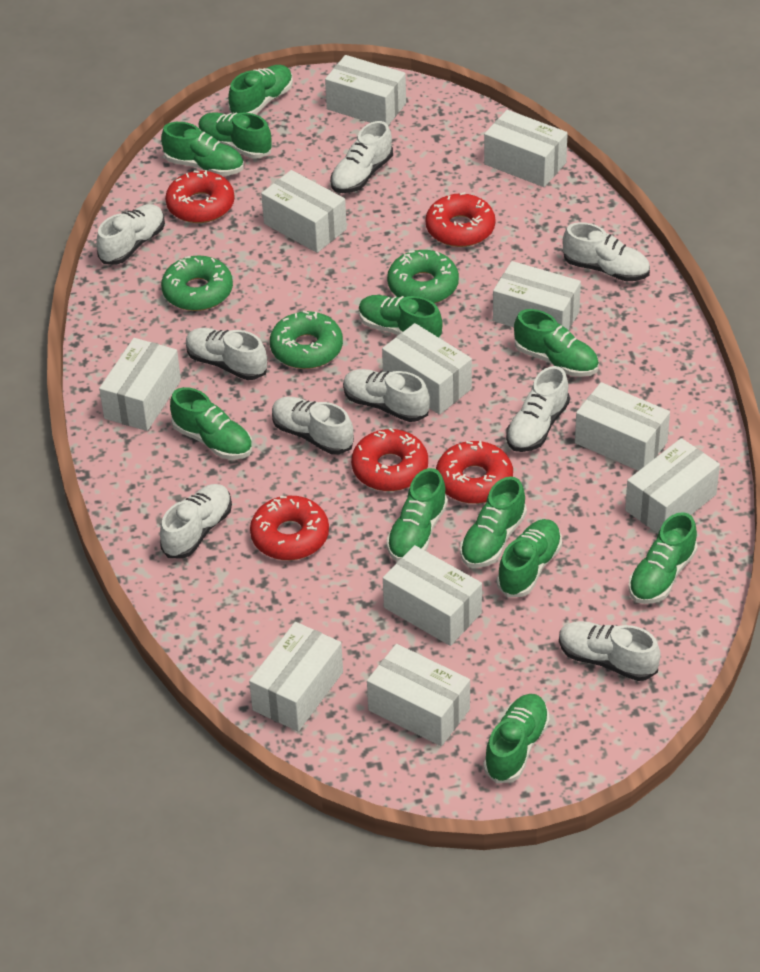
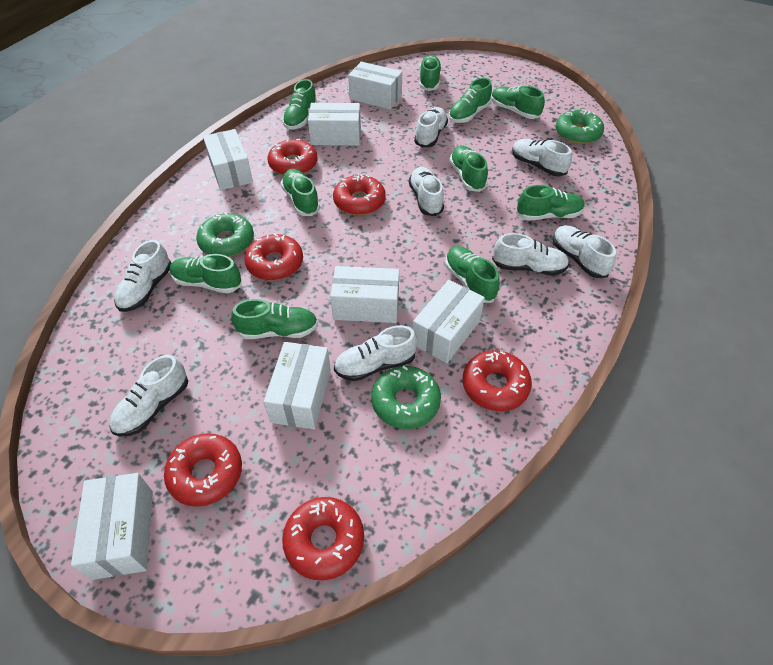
green shoe: [161,122,244,176] [170,387,252,460] [198,113,272,159] [228,65,293,114] [358,295,443,339] [387,468,448,562] [460,477,527,568] [483,694,550,783] [497,519,562,597] [514,309,599,377] [628,512,697,604] = 11 -> [170,254,242,293] [231,299,318,339] [281,169,320,216] [282,79,317,130] [419,55,442,91] [445,246,500,303] [449,78,492,123] [449,146,488,192] [491,86,545,119] [516,185,585,221] = 10
red donut: [165,170,235,223] [250,496,329,560] [351,428,428,491] [425,192,495,247] [436,441,513,504] = 5 -> [164,433,242,507] [244,234,303,280] [268,139,318,175] [282,497,364,580] [333,175,386,215] [463,350,532,411] = 6
white box: [99,338,181,431] [249,622,343,731] [261,170,347,253] [325,55,406,126] [367,644,470,746] [382,323,472,415] [383,545,482,646] [484,110,568,187] [493,261,581,330] [575,382,670,471] [625,438,720,533] = 11 -> [71,473,153,580] [203,129,253,190] [264,342,331,429] [308,103,361,145] [330,266,399,323] [348,62,402,109] [413,280,485,363] = 7
white shoe: [96,204,165,265] [160,484,232,559] [186,328,267,380] [272,397,354,454] [330,121,393,193] [343,369,430,422] [506,366,570,452] [559,621,661,681] [563,222,650,281] = 9 -> [109,355,188,436] [114,240,171,312] [334,325,417,381] [409,167,444,216] [414,107,448,148] [492,233,569,276] [512,139,572,176] [553,225,616,278] = 8

